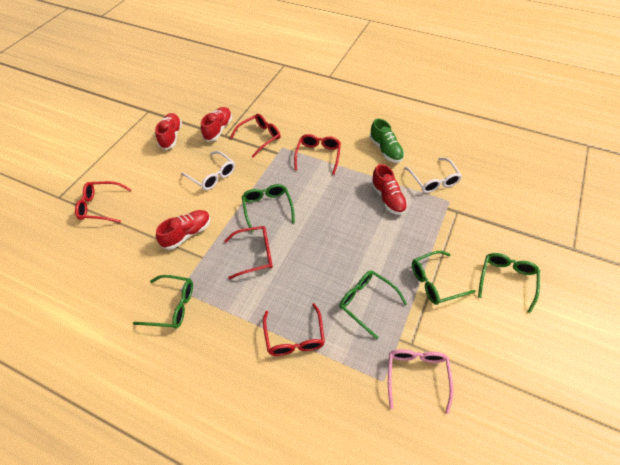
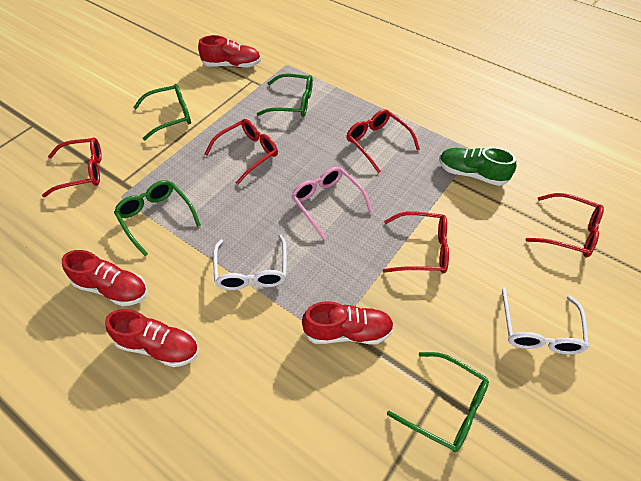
green glasses: [133,275,193,329] [242,184,295,233] [339,270,407,340] [412,251,475,305] [478,253,540,313] = 5 -> [114,180,201,256] [133,84,191,140] [257,73,313,117] [387,352,489,452] = 4

